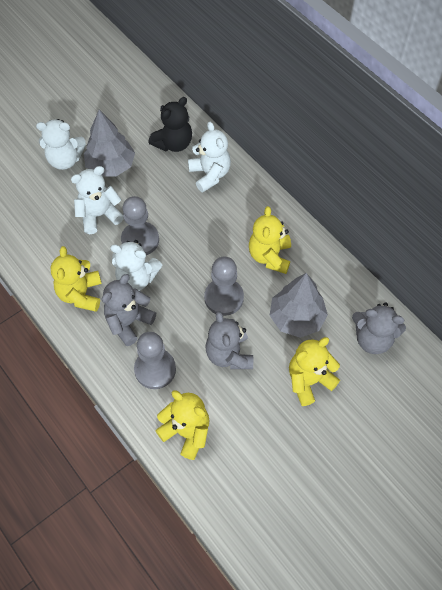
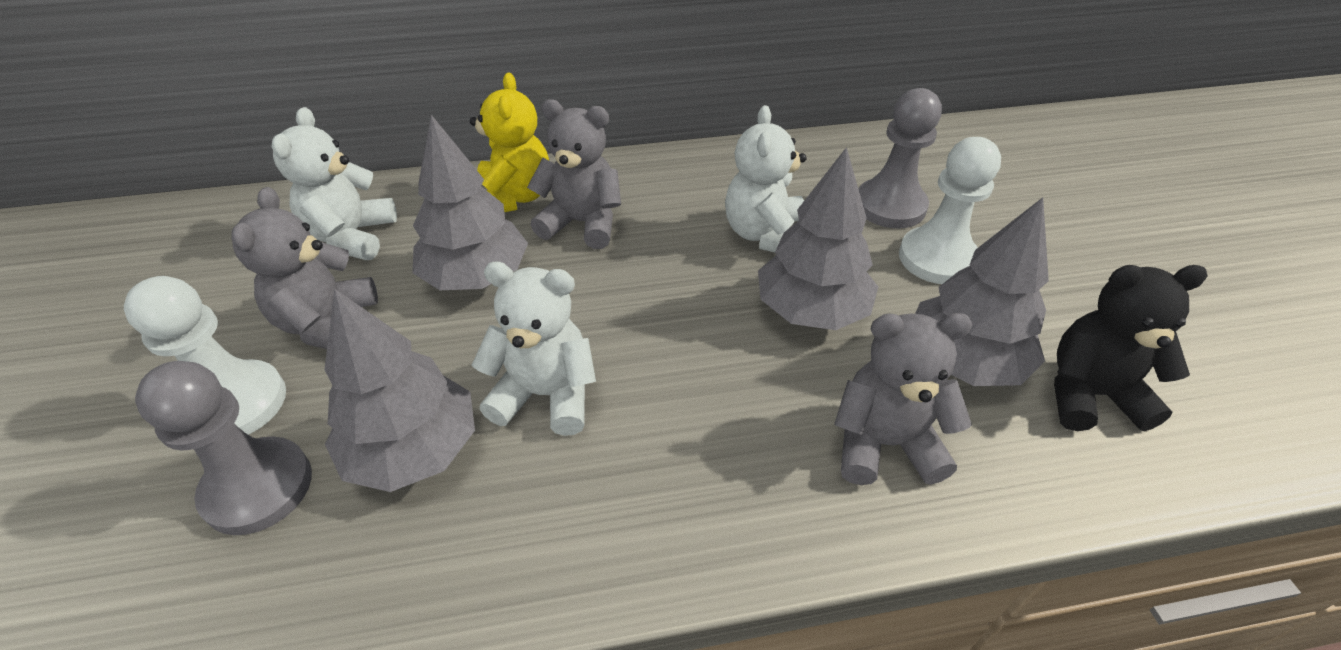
grey pawn: [121,196,159,255] [134,332,176,389] [204,257,244,316] = 3 -> [135,361,312,535] [858,88,942,228] = 2
grey tree: [84,110,135,177] [269,273,328,338] = 2 -> [324,288,475,492] [413,115,528,290] [758,147,878,330] [915,197,1049,386] = 4
white pawn: none = 0 -> [124,276,286,435] [899,137,1001,284] = 2
white teddy bear: [36,119,86,170] [71,166,124,234] [110,240,162,291] [188,122,231,193] = 4 -> [272,107,397,260] [472,262,596,436] [725,105,807,252] = 3
yellow teddy bear: [51,246,102,312] [155,390,210,460] [249,206,291,274] [289,337,340,406] = 4 -> [470,73,549,212] = 1

